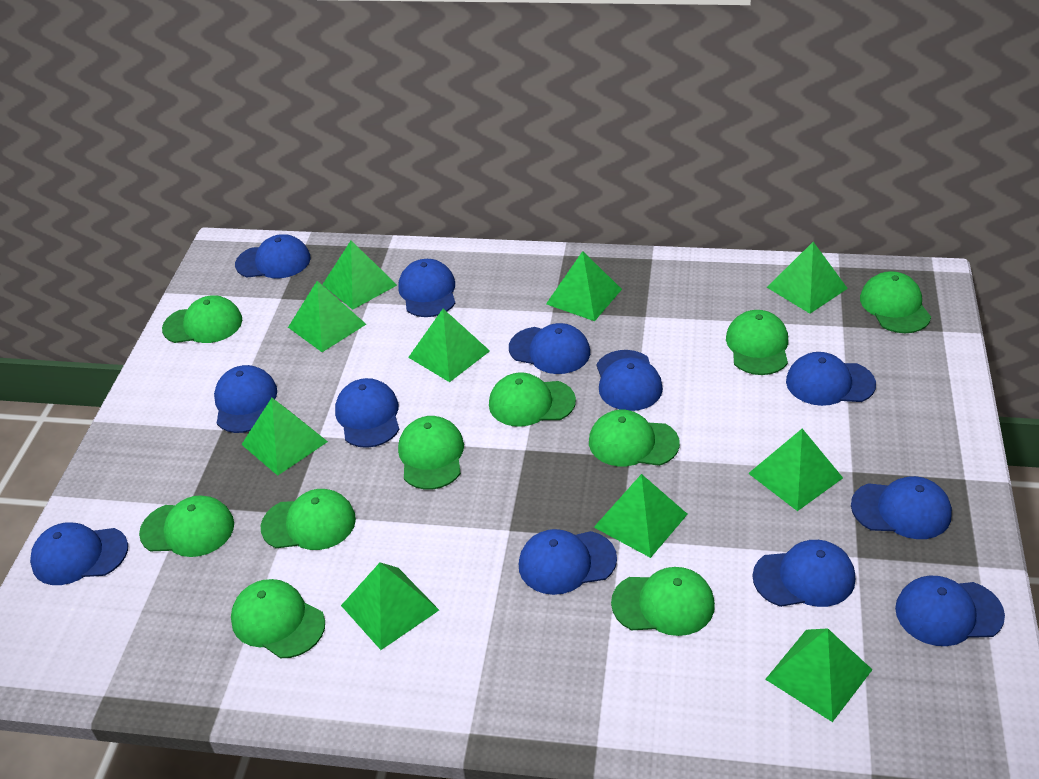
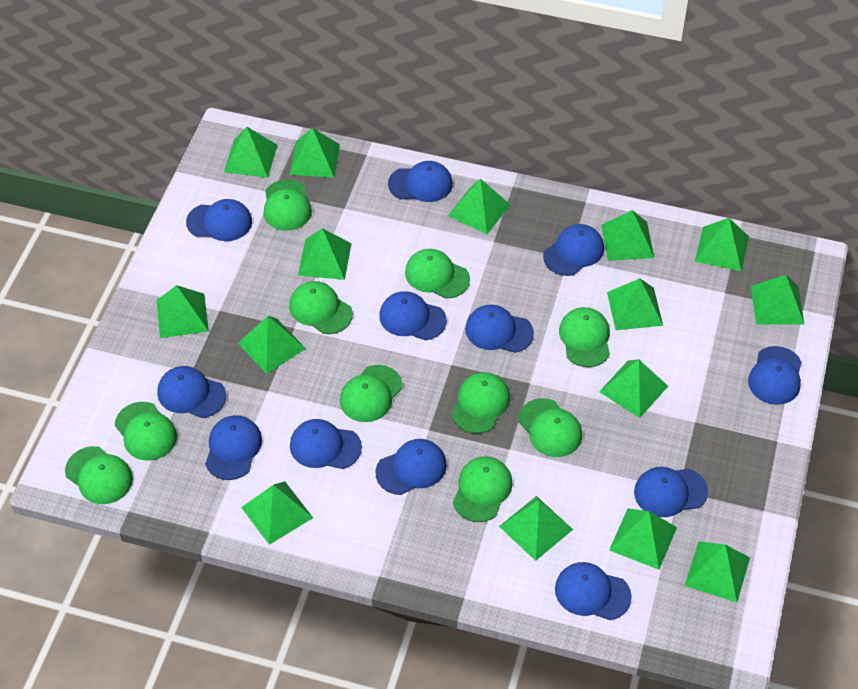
green pyramid: [241,398,328,476] [288,281,366,352] [322,241,397,310] [341,562,439,650] [408,309,490,382] [546,251,622,321] [594,474,688,558] [748,429,843,511] [765,628,873,722] [767,242,848,314] = 10 -> [156,285,209,338] [224,127,277,178] [238,316,306,374] [241,482,313,545] [290,128,340,178] [298,228,352,280] [448,179,511,234] [499,496,573,561] [599,359,668,418] [601,210,654,261] [607,278,663,330] [609,508,677,570] [685,541,750,602] [695,218,749,272] [751,275,804,325] = 15

